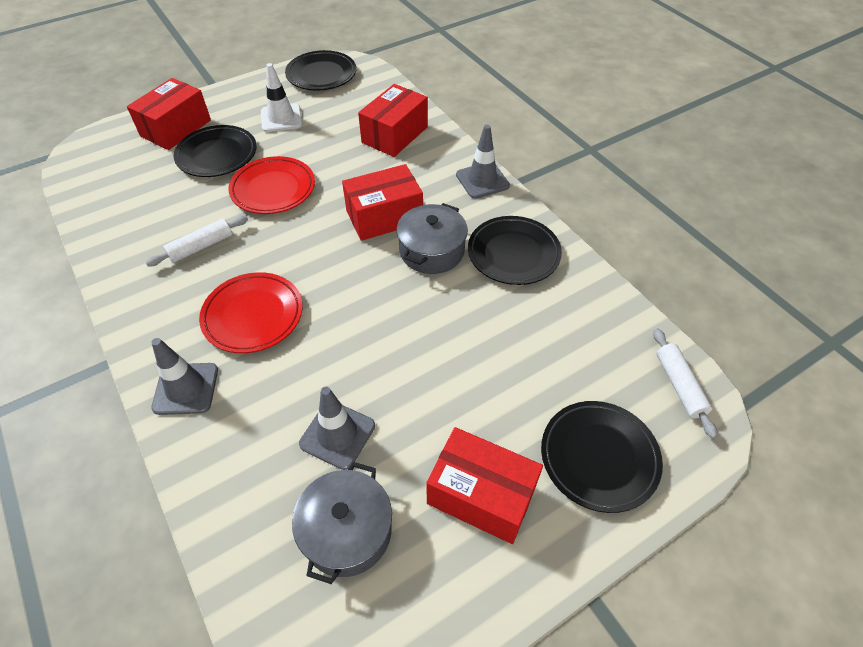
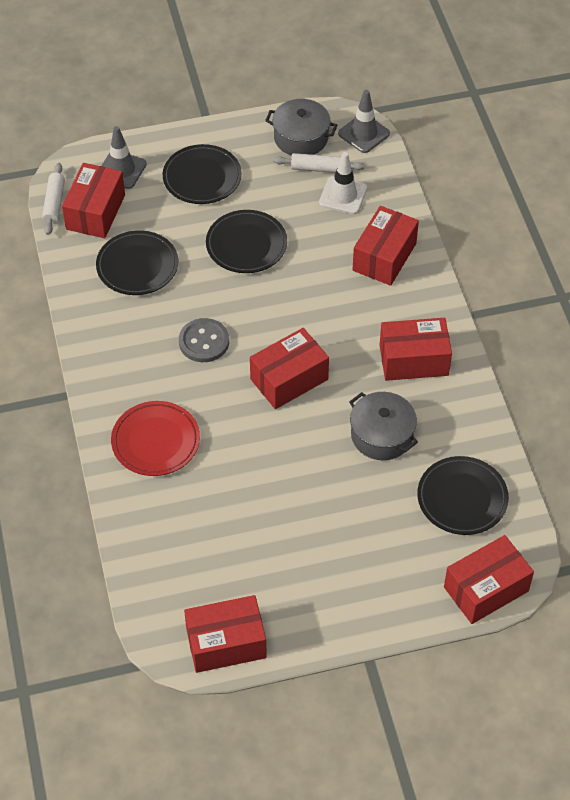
grey button: none = 0 -> [179,318,229,362] = 1
grey traffic cone: [151,338,218,415] [299,387,375,470] [456,125,510,199] = 3 -> [101,126,147,189] [338,90,390,153] = 2
red box: [127,78,211,150] [342,164,423,241] [358,84,428,157] [426,427,543,544] = 4 -> [62,163,125,238] [184,595,267,673] [250,328,329,409] [353,206,419,286] [380,318,452,381] [444,535,534,624] = 6
red plate: [199,272,302,353] [228,156,315,214] = 2 -> [111,401,200,476] = 1

